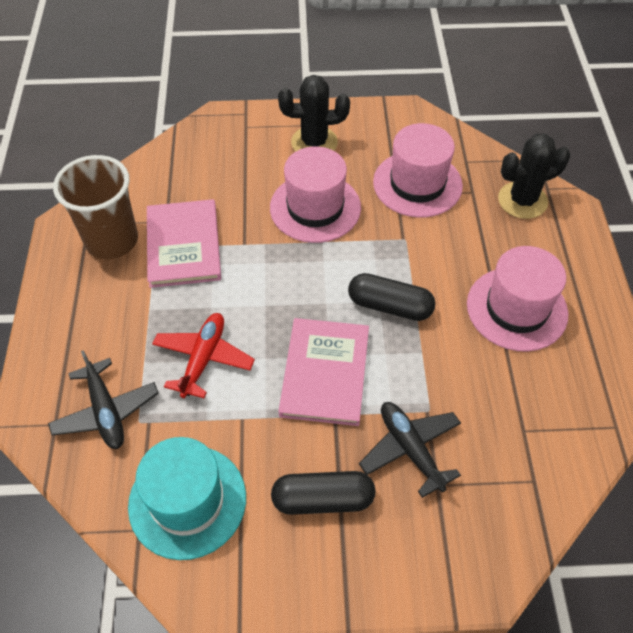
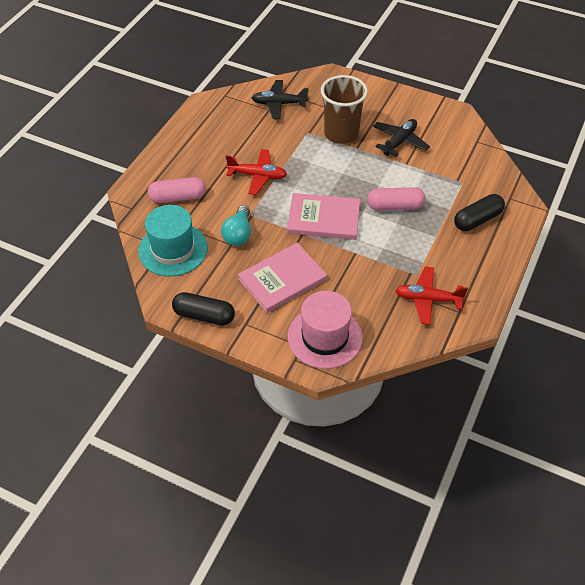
black cactus: [278,75,350,152] [498,134,570,219] = 2 -> none = 0
pink capsule: none = 0 -> [148,177,206,203] [367,187,425,210] = 2
pink hat: [270,146,361,243] [373,123,463,218] [467,246,568,352] = 3 -> [288,291,363,369] = 1
red plane: [152,313,255,398] = 1 -> [226,149,287,195] [395,267,468,325] = 2
turquoise light bulb: none = 0 -> [221,205,251,246] = 1

